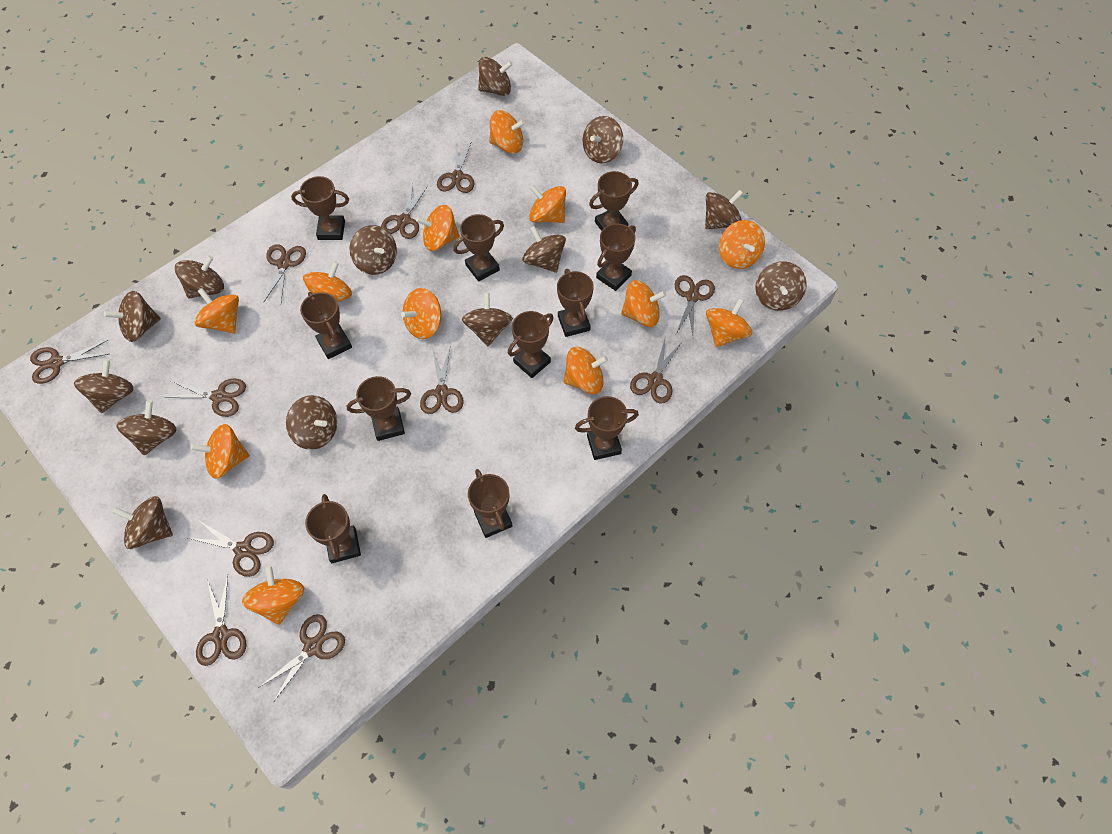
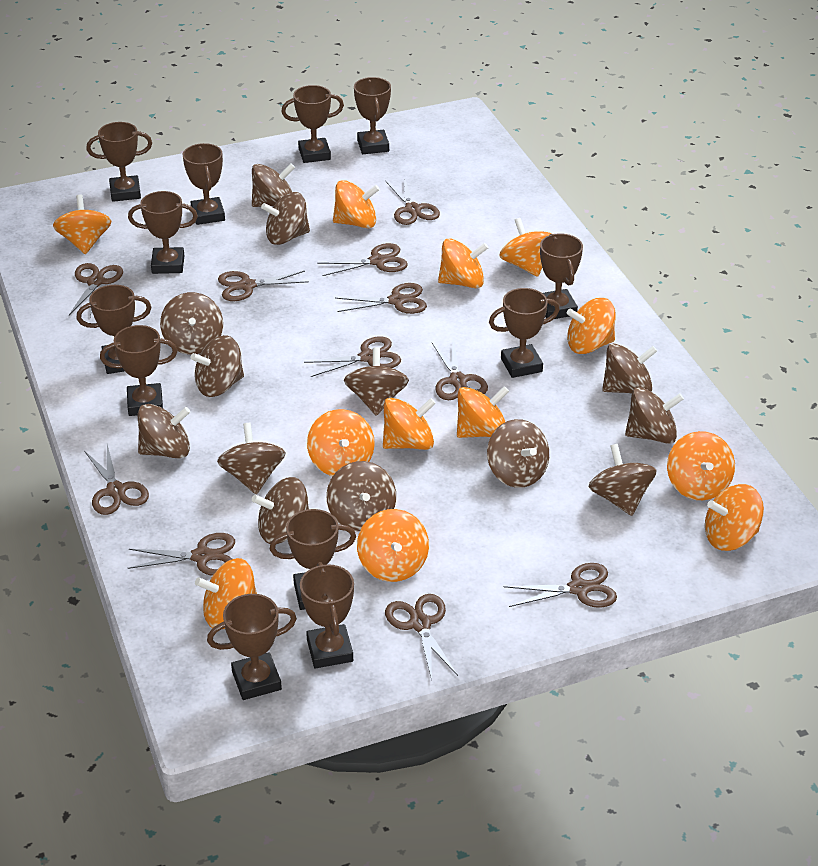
brown trophy: [291,176,349,240] [300,292,352,359] [305,494,361,563] [347,376,411,441] [453,214,504,282] [468,469,512,538] [508,311,554,378] [557,269,594,337] [575,396,639,460] [589,171,639,231] [596,223,636,291] = 11 -> [77,285,152,374] [86,122,152,202] [100,325,178,416] [128,191,198,274] [183,143,225,225] [207,594,297,700] [270,509,356,610] [281,85,344,163] [300,562,354,668] [354,77,391,154] [489,288,560,378] [540,233,583,319] = 12

